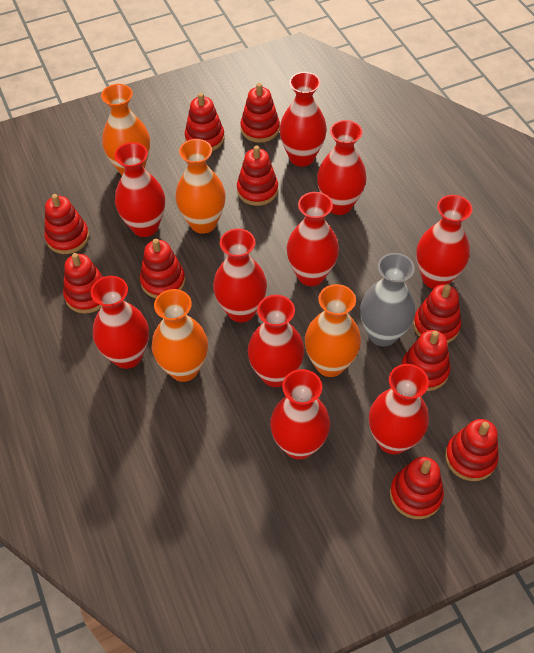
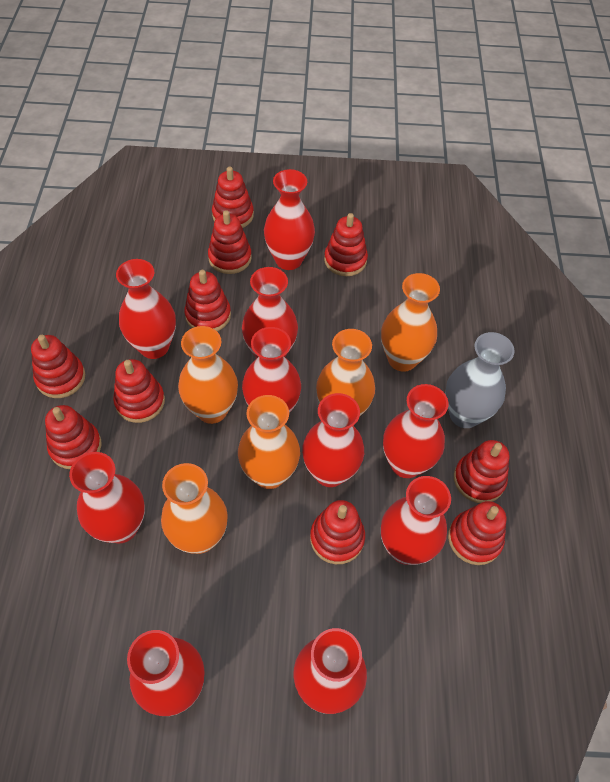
orange vase: [101,84,150,175] [152,289,208,382] [175,139,225,234] [305,284,361,377] = 4 -> [161,463,228,554] [178,326,238,424] [238,395,300,489] [316,329,375,416] [381,273,440,372] = 5

